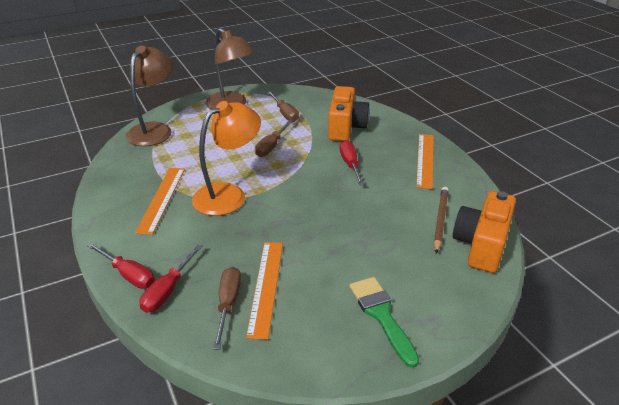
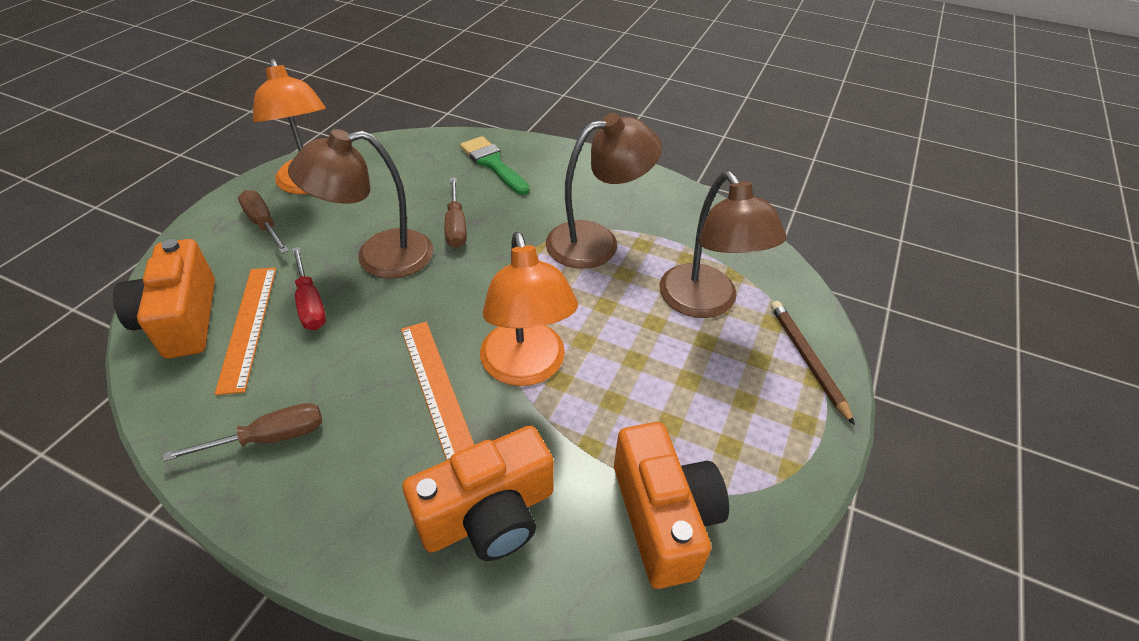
brown lamp: [126,46,173,146] [206,28,254,109] = 2 -> [288,129,433,279] [546,113,662,269] [659,171,787,318] = 3
orange camera: [328,86,370,141] [453,191,516,273] = 2 -> [113,239,215,358] [402,425,554,561] [614,422,729,589] = 3
orange lamp: [192,101,261,216] = 1 -> [253,58,326,194] [480,232,578,386] = 2
orange ruler: [135,168,185,235] [246,242,283,340] [416,134,434,189] = 3 -> [215,267,276,395] [401,322,474,461] = 2
red screwdriver: [87,243,155,289] [139,244,203,313] [340,140,364,185] = 3 -> [292,247,326,330] = 1

